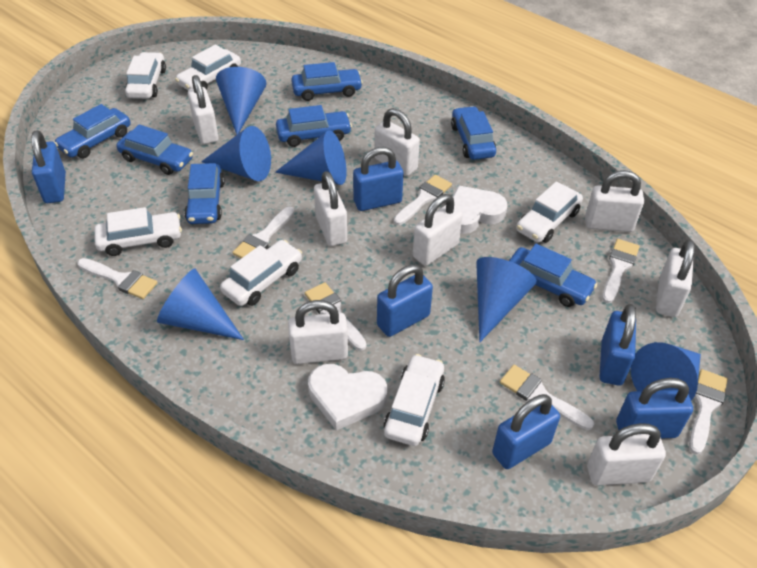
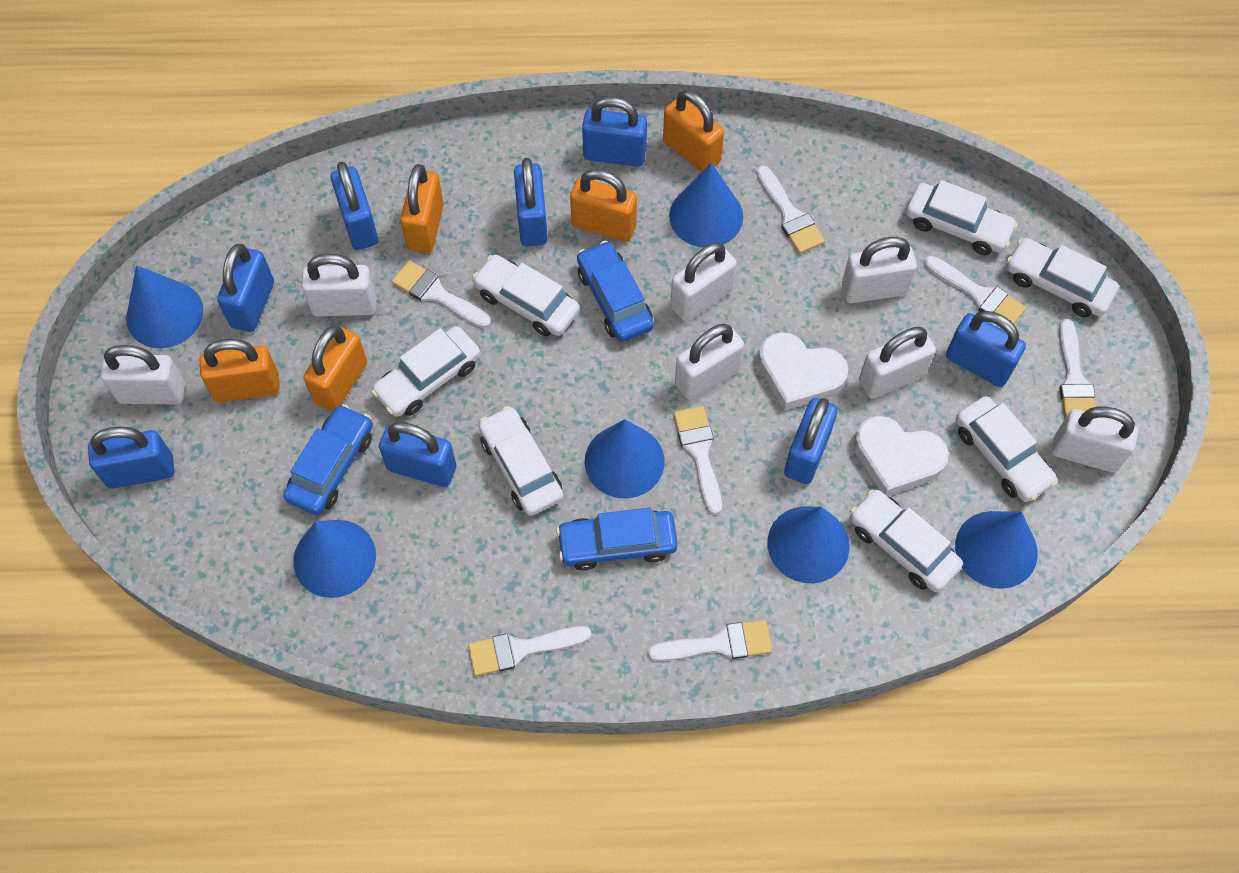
blue car: [54,104,131,158] [116,124,193,175] [184,163,225,224] [276,105,352,147] [291,62,363,101] [451,106,496,160] [509,244,597,307] = 7 -> [283,404,373,515] [556,508,678,571] [577,241,654,342] = 3
blue padlock: [31,130,66,203] [353,147,404,211] [377,264,433,337] [492,394,560,469] [599,304,636,386] [616,378,693,439] = 6 -> [88,427,174,489] [217,244,274,332] [331,162,378,250] [379,422,456,487] [514,158,548,246] [582,97,647,167] [784,398,838,484] [946,311,1026,387] = 8
orange padlock: none = 0 -> [200,339,280,402] [303,325,367,411] [400,164,444,253] [570,169,637,242] [663,90,724,172] = 5
white car: [94,207,182,256] [125,52,166,99] [175,45,241,90] [220,240,302,306] [384,354,445,446] [516,181,583,243] = 6 -> [371,326,480,417] [472,255,580,336] [479,406,563,516] [850,489,963,592] [906,180,1018,255] [956,396,1057,502] [1006,238,1119,317] = 7
white padlock: [188,75,218,144] [288,300,348,364] [314,171,347,246] [374,108,420,176] [413,194,463,266] [585,170,644,232] [587,423,666,486] [656,239,695,317] = 8 -> [101,345,185,404] [302,253,377,316] [670,242,737,322] [675,324,744,400] [842,237,917,303] [859,327,936,399] [1052,407,1138,473] = 7

